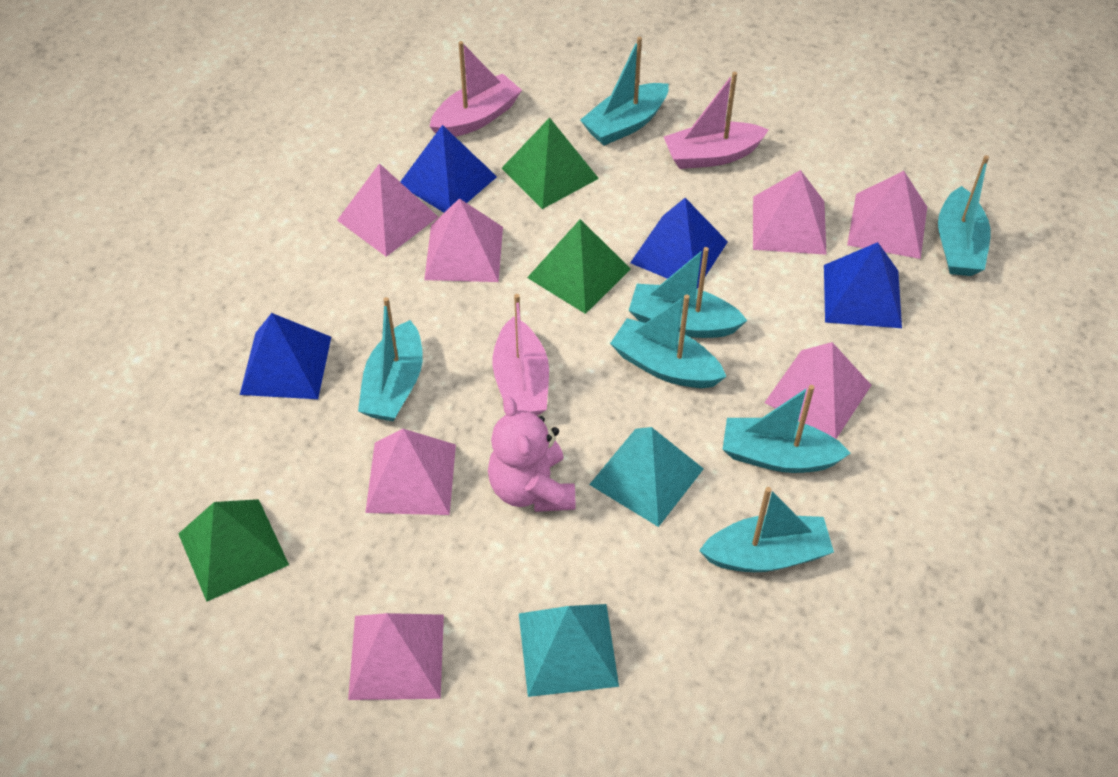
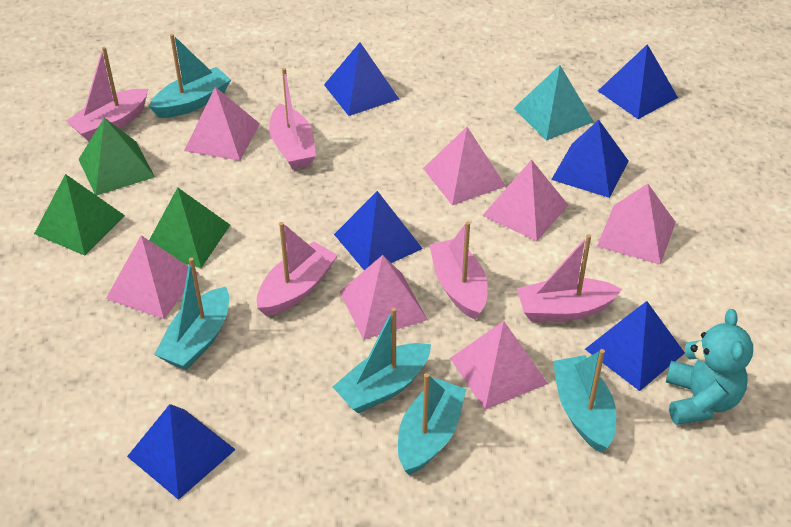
blue pyramid: [240,313,331,399] [400,125,497,212] [630,198,728,289] [824,242,902,328] = 4 -> [127,404,236,500] [324,42,399,116] [334,191,423,270] [551,120,628,198] [585,301,685,391] [598,44,678,119] = 6
pink boat: [429,41,522,137] [492,294,549,416] [664,72,768,169] = 3 -> [66,46,148,141] [257,222,337,316] [269,68,316,169] [430,221,488,320] [517,234,622,321] = 5
pink teddy bear: [488,397,575,512] = 1 -> none = 0
turquoise boat: [358,297,423,421] [580,37,669,145] [610,294,727,388] [629,247,748,338] [699,487,834,572] [723,385,851,473] [938,155,991,276] = 7 -> [149,34,231,118] [154,257,229,370] [333,308,431,414] [398,373,466,475] [553,349,616,453] = 5
turquoise pyramid: [519,604,619,697] [589,427,704,527] = 2 -> [514,65,594,141] = 1
turquoise teddy bear: none = 0 -> [666,309,753,425] = 1

